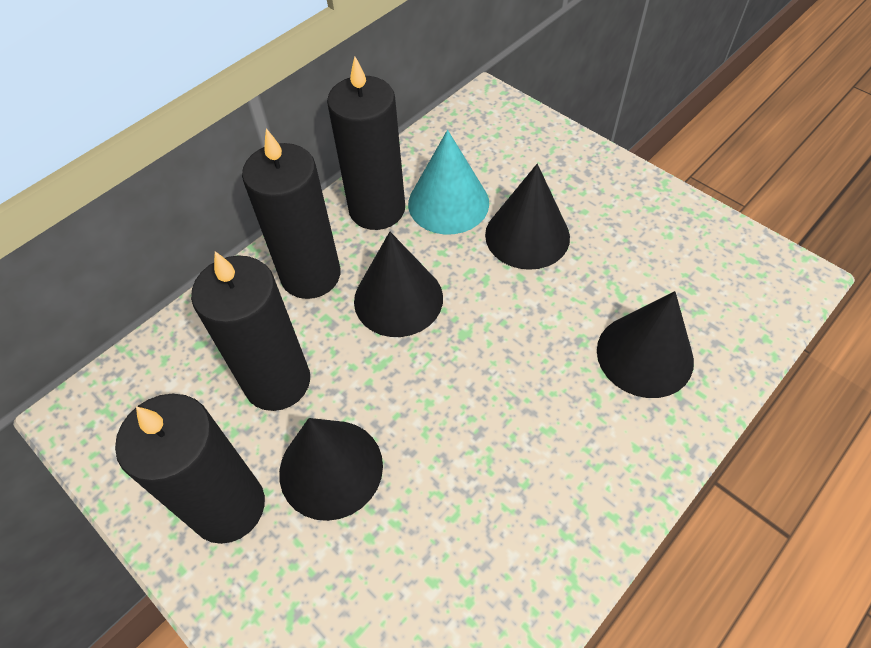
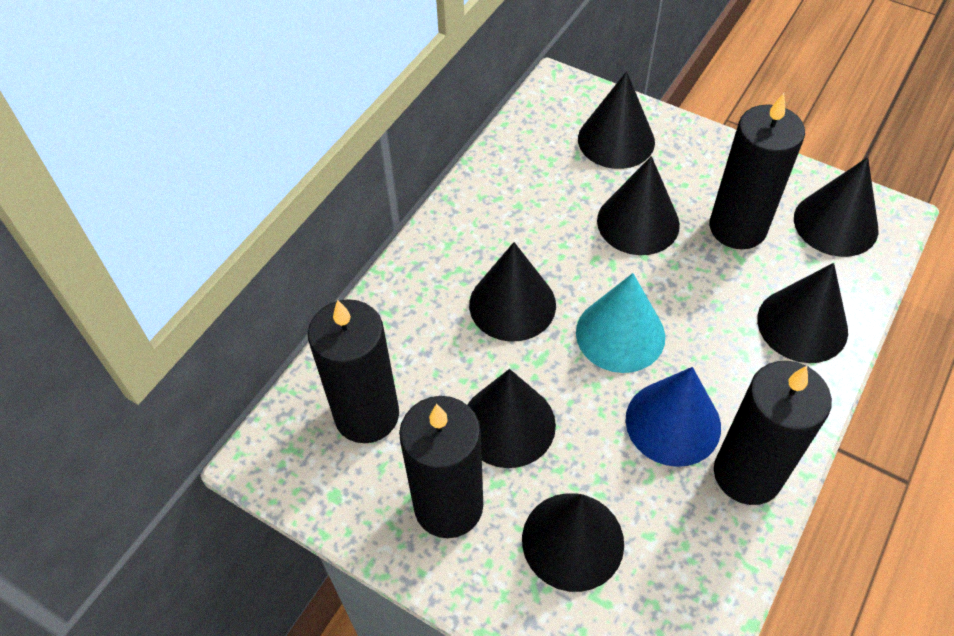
black cone: [279,418,383,521] [354,232,443,337] [485,164,570,270] [597,291,694,398] = 4 -> [467,369,556,468] [469,242,556,341] [522,493,624,592] [578,71,655,169] [597,156,680,255] [757,263,848,363] [794,157,878,257] = 7
blue cone: none = 0 -> [625,367,721,467] = 1

